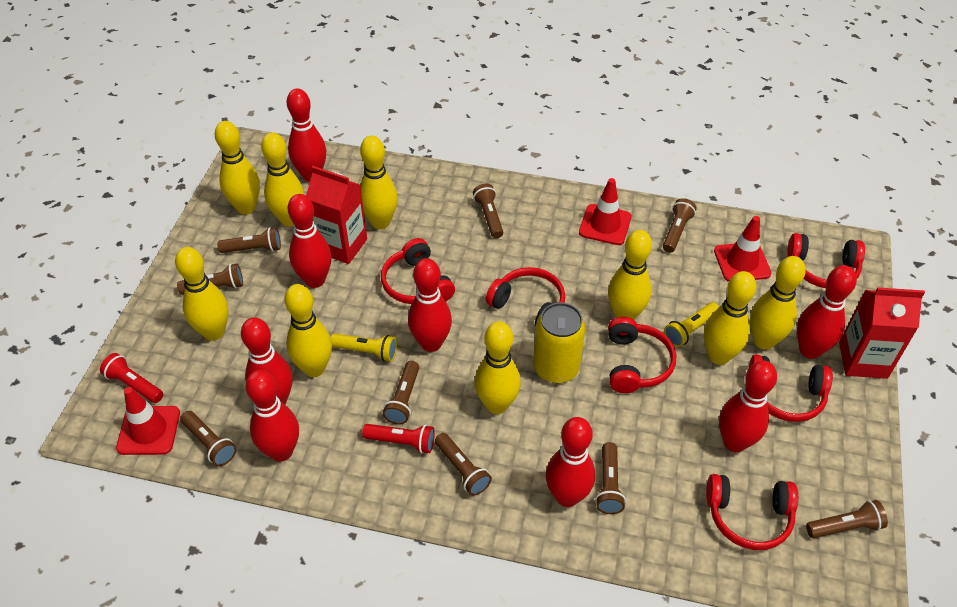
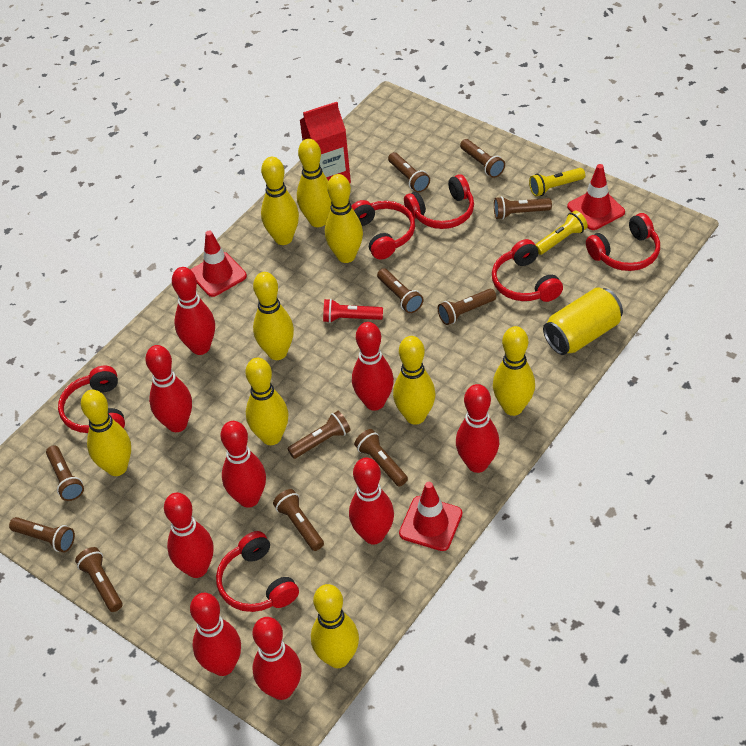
brown flashlight: [177,264,243,294] [180,411,236,466] [217,227,281,253] [383,361,419,424] [435,433,492,496] [473,184,503,238] [595,442,626,514] [663,198,697,253] [806,500,888,538] = 9 -> [9,517,75,552] [46,445,84,501] [75,547,122,612] [273,489,324,551] [287,411,351,459] [354,429,408,487] [377,268,424,313] [388,152,430,192] [438,289,496,325] [460,139,505,178] [494,196,552,219] = 11
red bowling pin: [241,317,292,404] [246,370,299,462] [287,88,326,182] [288,194,331,288] [408,258,452,352] [546,417,595,507] [719,361,777,452] [797,265,857,359] = 8 -> [145,345,192,432] [164,493,214,578] [172,267,215,355] [190,593,241,676] [221,421,266,508] [252,617,302,700] [349,458,394,544] [352,322,394,411] [456,384,499,473] = 9
red carton: [306,166,367,264] [839,288,925,379] = 2 -> [300,102,351,183] = 1
red flashlight: [100,353,163,403] [362,424,435,454] = 2 -> [323,299,383,323] = 1

